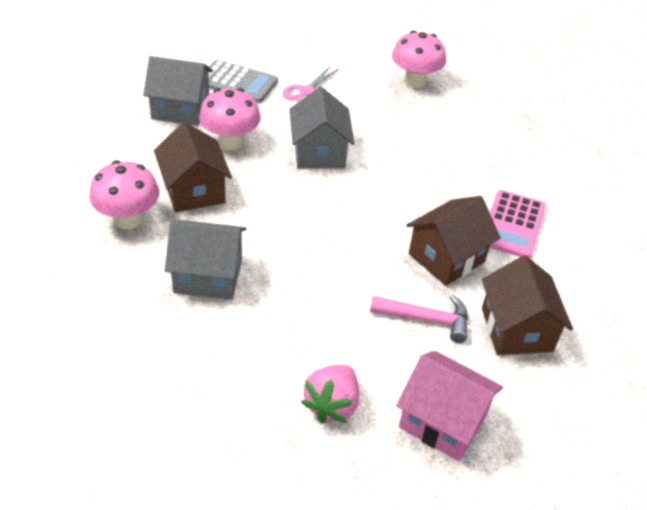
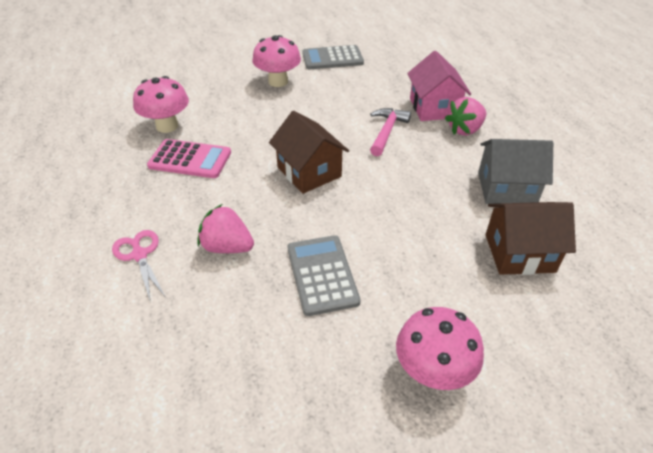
brown house: [154,122,232,212] [406,196,501,286] [482,256,573,355] = 3 -> [269,111,349,194] [485,202,576,275] = 2
grey calculator: [208,59,278,103] = 1 -> [287,235,360,316] [302,45,364,69] = 2
grey house: [143,56,213,126] [164,220,247,300] [290,87,355,169] = 3 -> [478,139,553,204] = 1
pink strawberry: [301,365,359,423] = 1 -> [197,204,254,253] [445,97,486,135] = 2

